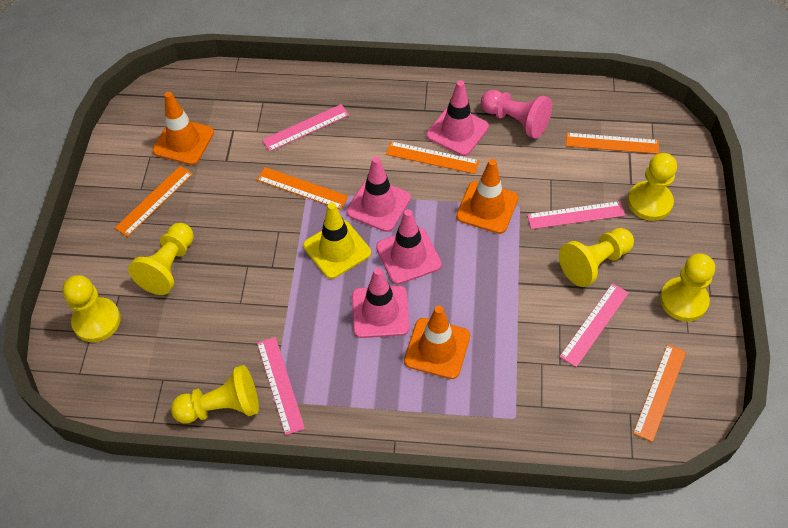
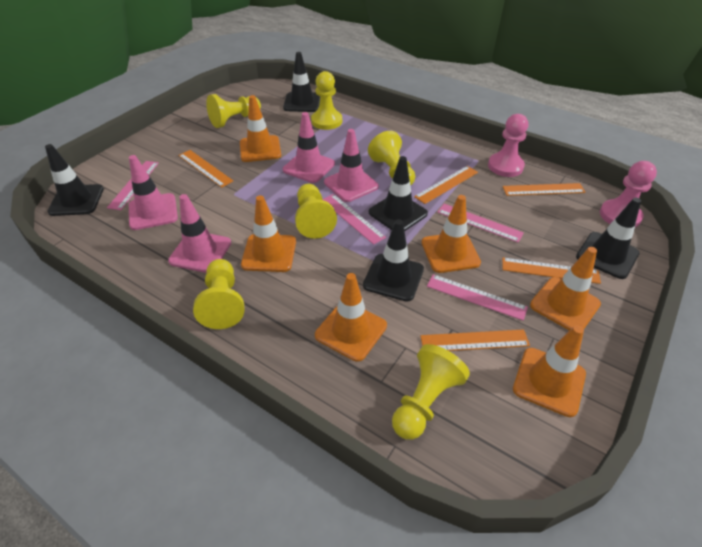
black traffic cone: none = 0 -> [45,144,104,216] [283,52,320,112] [363,219,424,302] [369,156,428,231] [576,198,641,279] = 5
orange traffic cone: [152,92,214,165] [404,306,470,379] [456,159,518,234] = 3 -> [240,95,281,162] [241,195,296,272] [315,273,387,362] [421,195,481,273] [513,325,586,417] [530,247,601,331] = 6
pink pawn: [481,90,552,139] = 1 -> [488,114,528,177] [600,161,657,227] = 2
yellow traffic cone: [303,202,371,279] = 1 -> none = 0

